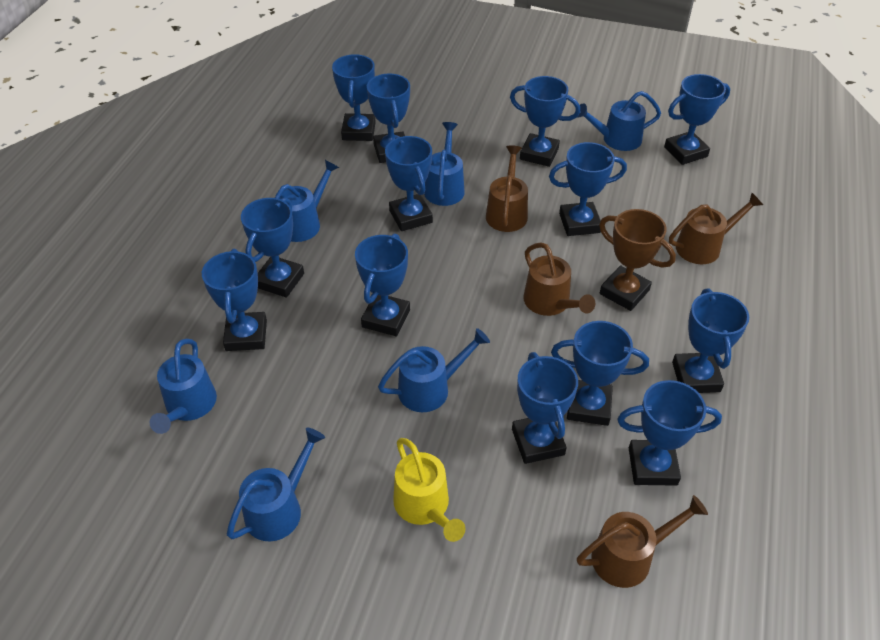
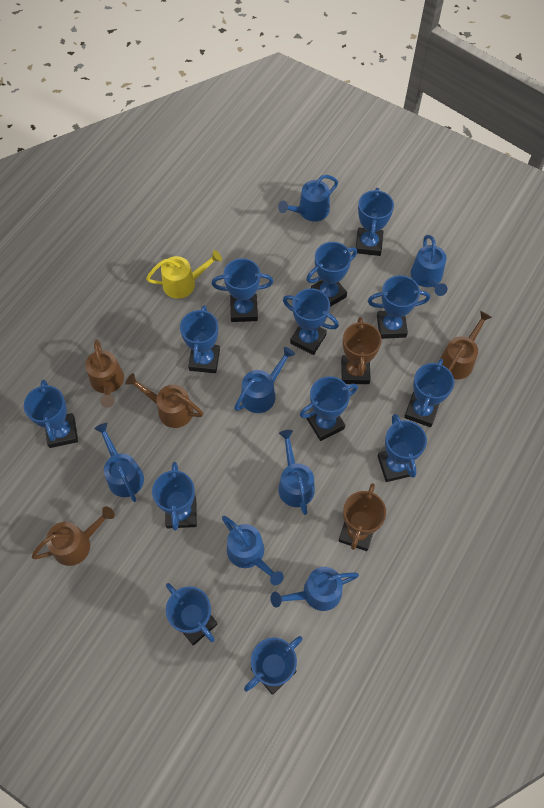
blue watering can: [150,339,217,434] [227,428,325,541] [275,160,339,242] [378,328,490,412] [424,122,465,206] [577,91,661,151] = 6 -> [94,423,144,502] [222,516,284,585] [234,347,295,413] [270,567,359,611] [278,175,338,222] [278,430,315,515] [411,235,447,296] = 7
brown trophy: [599,209,676,311] = 1 -> [338,483,386,551] [341,317,382,384] = 2

